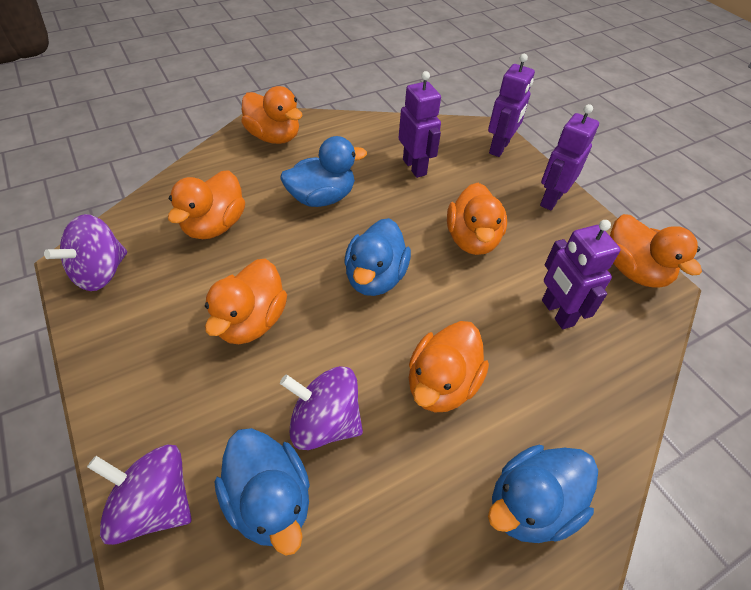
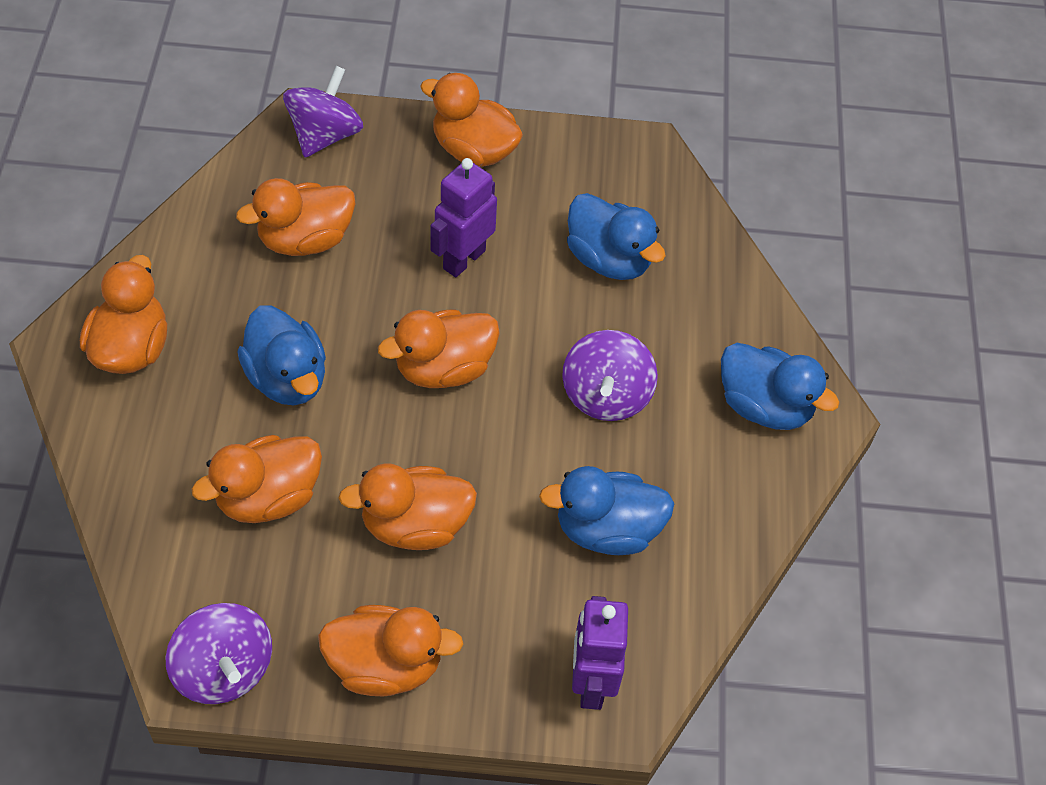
orange duck: [168,170,245,239] [205,259,287,344] [241,86,303,144] [409,321,489,412] [447,183,507,255] [610,214,702,288] = 6 -> [80,255,167,374] [192,435,322,523] [236,178,355,256] [318,605,463,696] [338,463,477,550] [378,310,500,388] [420,73,523,167] = 7
purple robot: [399,71,441,178] [488,54,535,157] [540,104,599,211] [542,220,621,329] = 4 -> [431,158,497,277] [572,596,628,710] = 2

